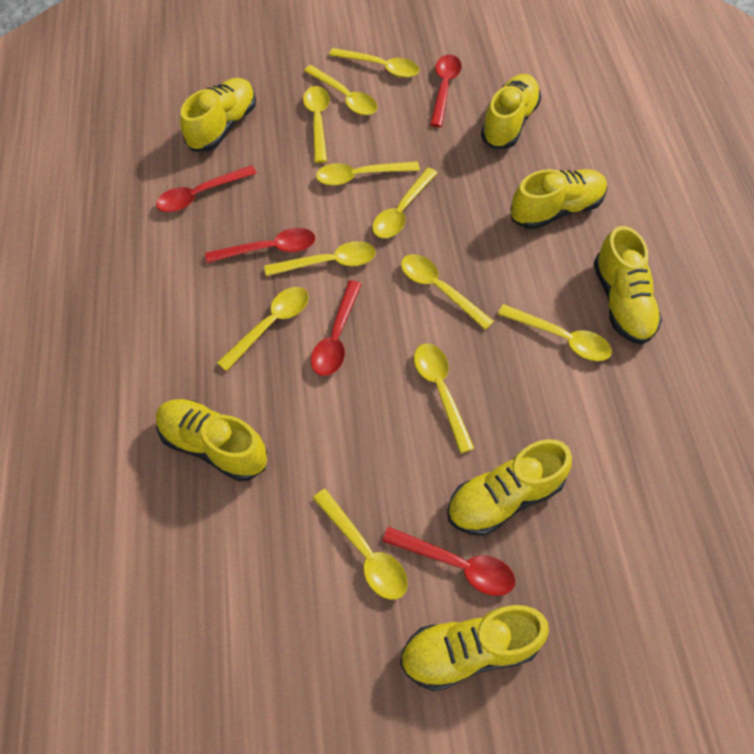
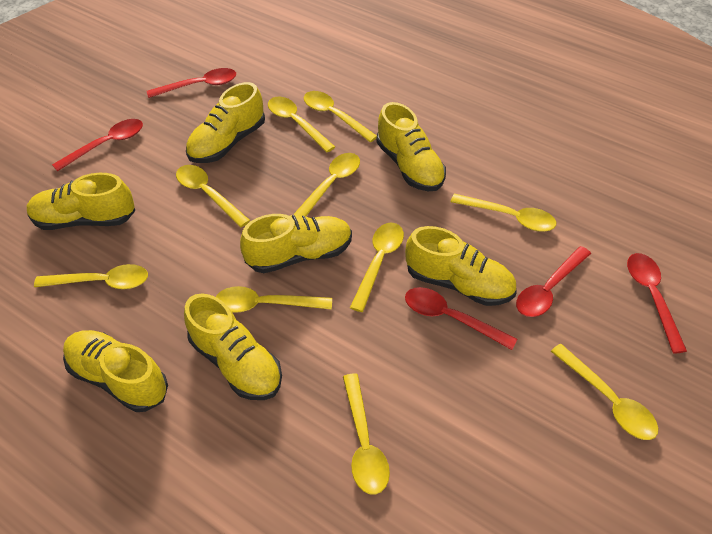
yellow spoon: [217,287,309,371] [264,241,376,276] [303,86,330,163] [304,65,377,116] [313,489,408,600] [316,161,420,186] [329,48,420,78] [372,168,438,238] [401,254,494,330] [414,344,475,453] [498,304,612,361] = 11 -> [34,264,148,289] [176,165,250,227] [216,286,332,313] [268,97,335,152] [293,153,360,217] [304,91,377,142] [343,373,390,495] [350,223,404,312] [451,194,556,232] [551,344,658,440] = 10

